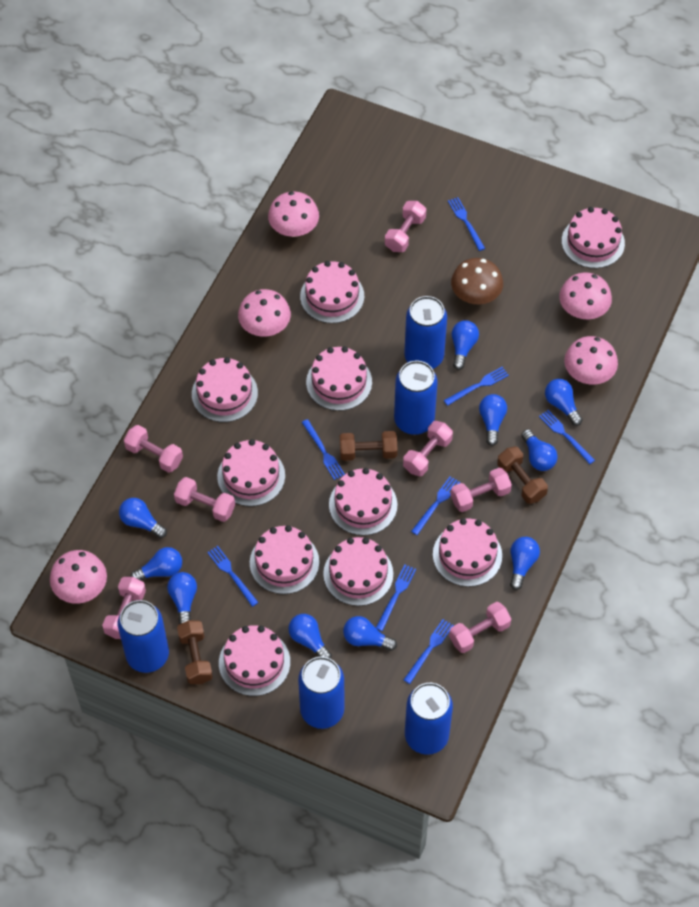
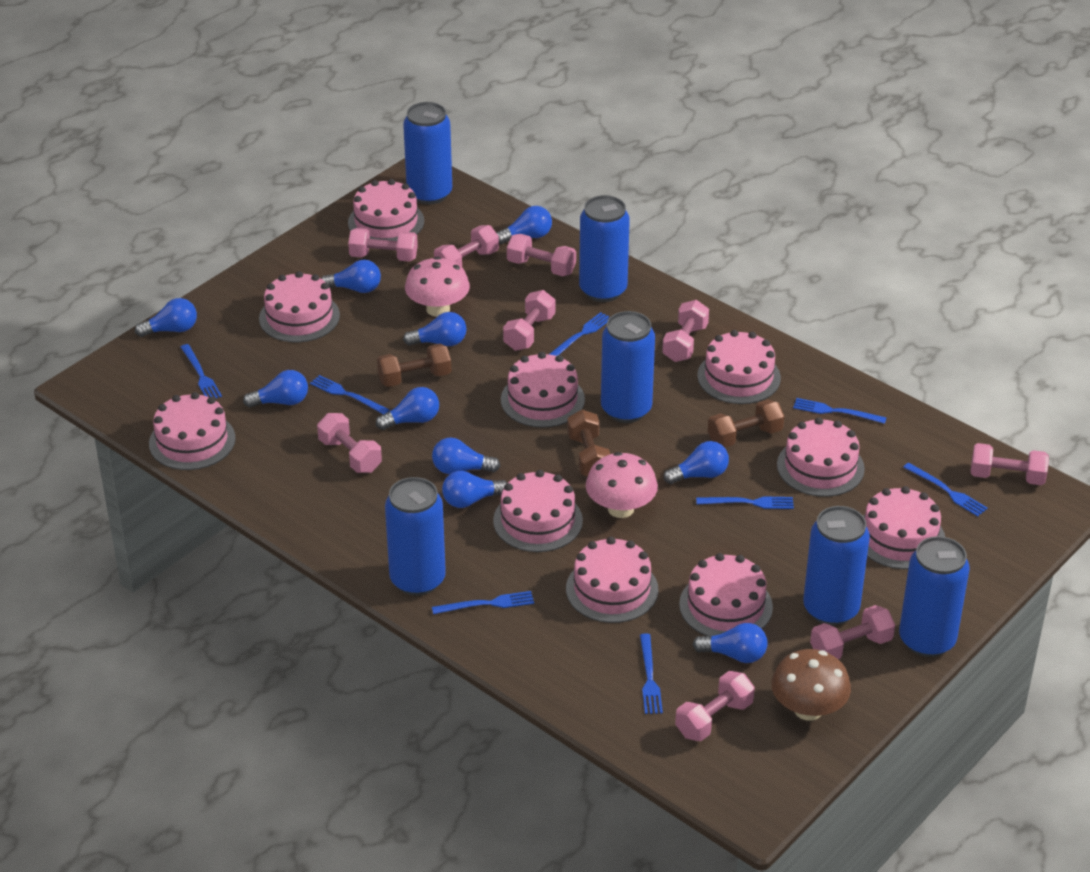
blue can: [118,600,169,673] [298,657,344,729] [394,361,438,435] [404,296,447,369] [405,683,453,755] = 5 -> [385,477,446,596] [403,102,452,204] [579,195,630,302] [601,311,655,423] [803,506,870,626] [899,536,970,657] = 6
pink dumbbell: [102,577,146,639] [124,425,183,473] [174,477,235,522] [385,201,426,252] [403,421,453,476] [449,602,511,653] [450,467,512,512] = 7 -> [317,413,382,473] [348,228,418,262] [434,225,499,267] [503,290,555,351] [507,234,576,276] [662,300,709,362] [675,671,755,741] [810,605,895,659] [971,443,1049,485] = 9
pink mushroom: [50,550,107,604] [238,289,291,337] [268,191,319,237] [559,272,612,319] [564,336,618,385] = 5 -> [405,256,470,317] [586,452,658,518] = 2

